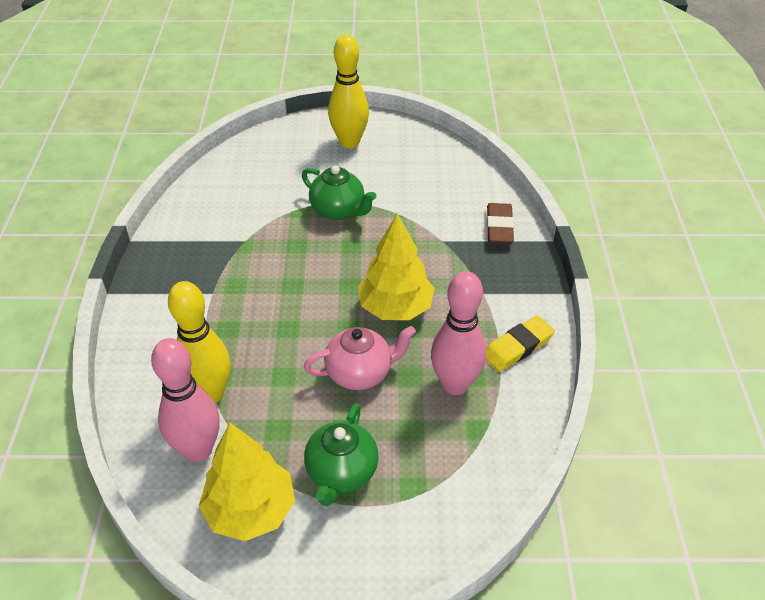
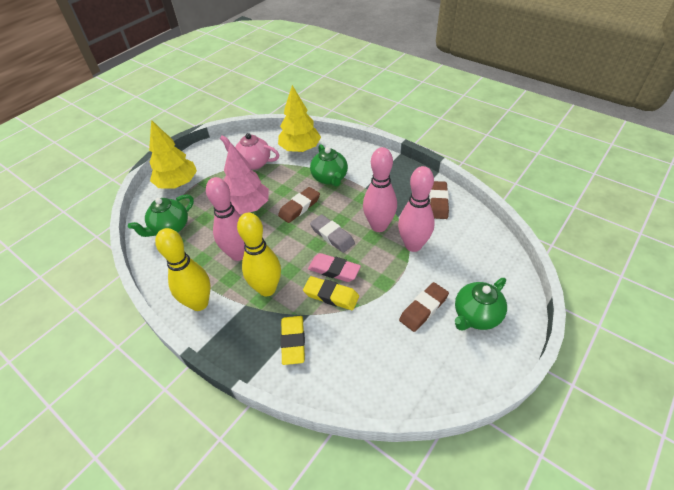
brown eraser: [487,203,514,244] = 1 -> [278,187,320,223] [399,282,449,332] [429,181,449,219] = 3
green teapot: [302,165,376,220] [304,403,379,506] = 2 -> [128,194,194,237] [310,144,348,187] [455,278,507,330] = 3
grey eraser: none = 0 -> [310,214,355,253] = 1
pink bowling pin: [151,338,220,462] [431,271,486,395] = 2 -> [206,177,245,261] [363,147,397,232] [398,166,435,252] = 3
pink eraser: none = 0 -> [308,253,361,282] = 1
pink tree: none = 0 -> [224,142,269,214] = 1
yellow eraser: [486,315,555,372] = 1 -> [281,316,305,365] [303,276,359,310] = 2

